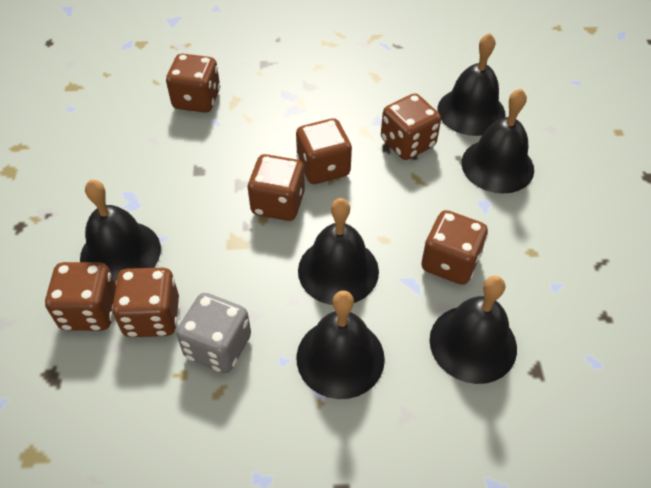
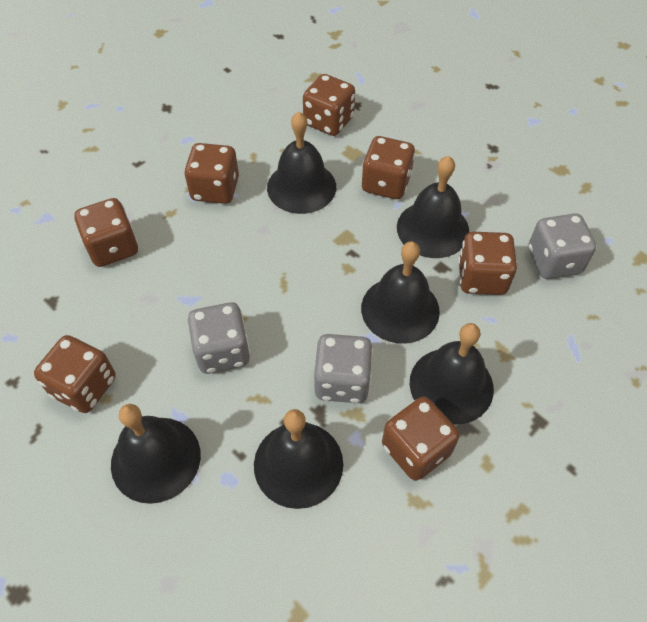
grey dice: [176,293,251,373] = 1 -> [188,302,250,374] [314,334,373,403] [528,213,597,279] = 3

